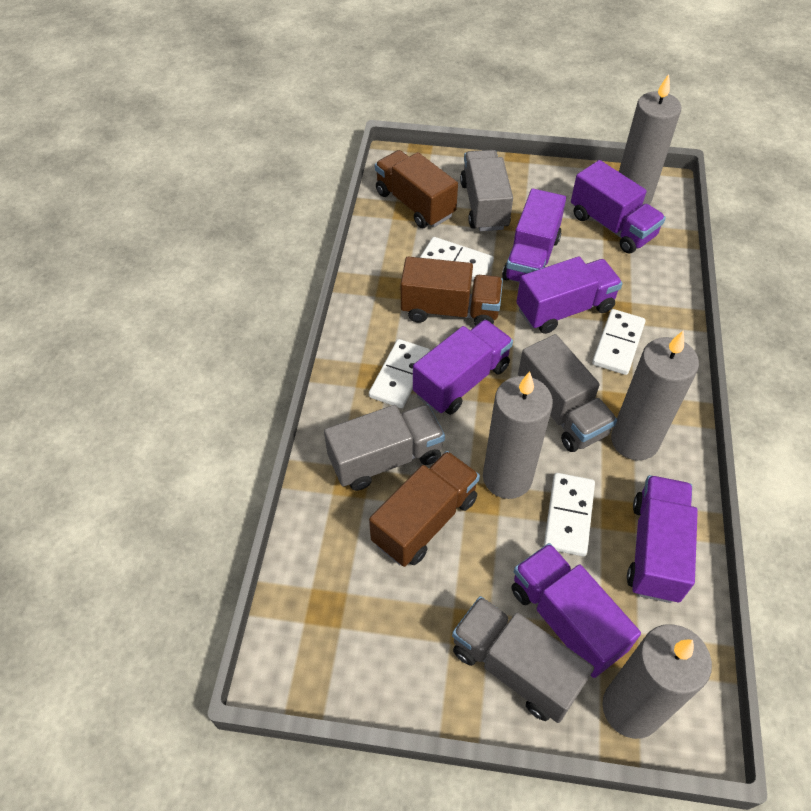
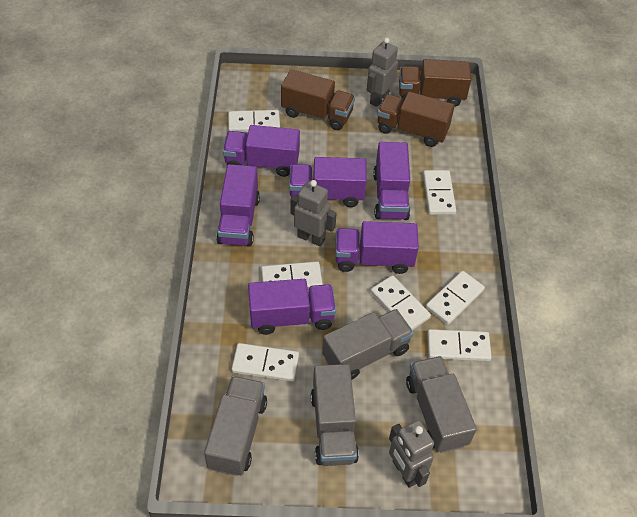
grey candle: [483,372,553,499] [602,624,712,739] [611,330,699,460] [619,74,681,205] = 4 -> none = 0
grey robot: none = 0 -> [291,180,337,247] [367,38,398,107] [389,420,434,488] = 3
white domino: [369,339,430,408] [420,237,494,281] [544,473,595,556] [592,309,646,375] = 4 -> [228,110,280,132] [231,343,299,382] [261,261,323,289] [371,275,431,330] [423,170,456,215] [426,271,485,325] [427,329,492,361] = 7

